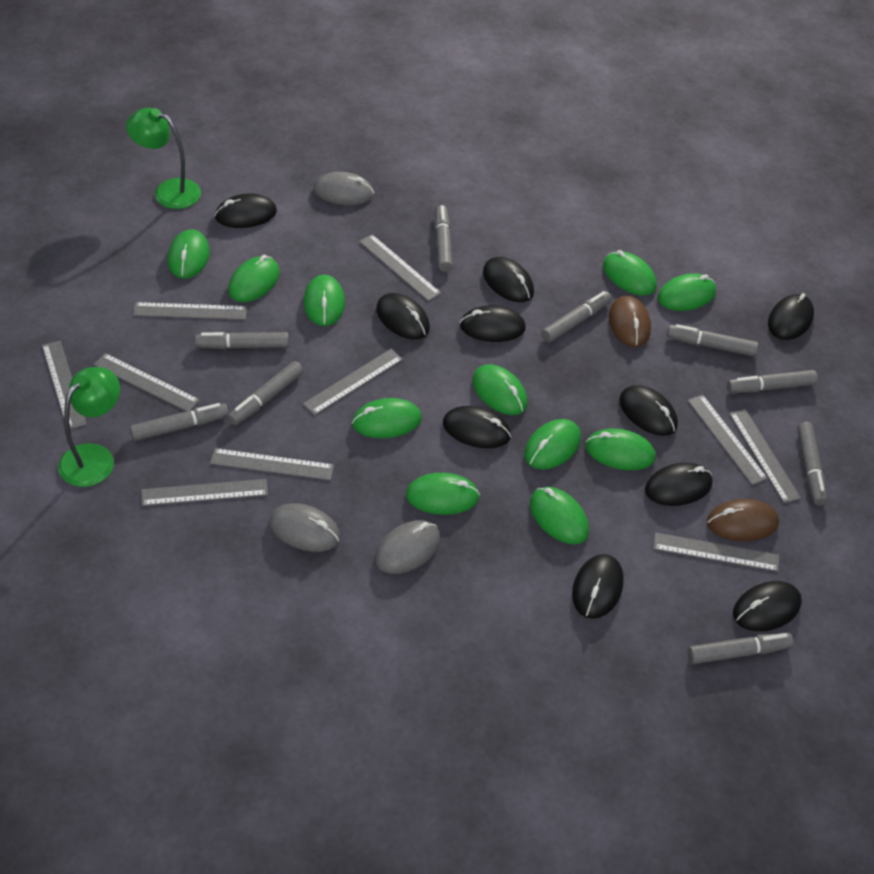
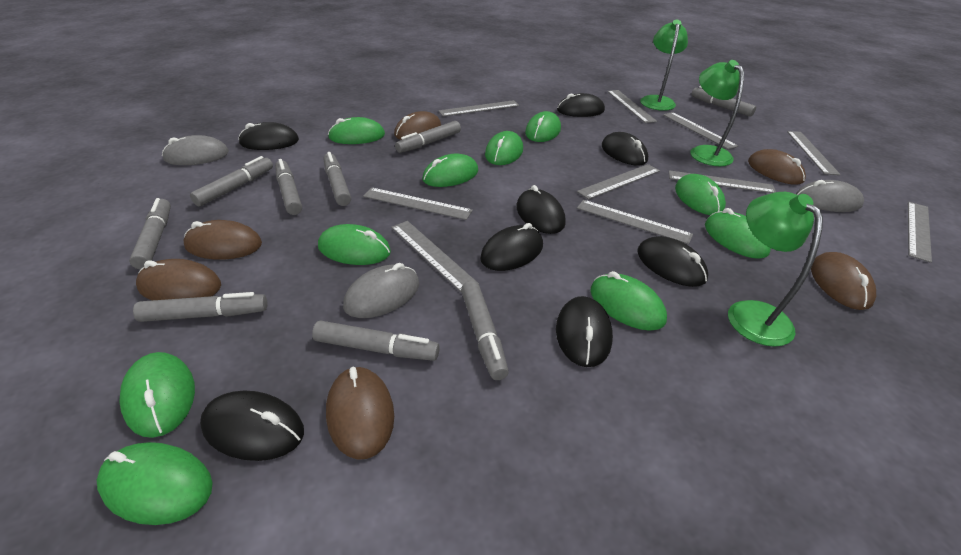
black mouse: [214,193,277,228] [376,293,430,340] [443,406,511,448] [460,305,526,342] [483,257,534,302] [572,554,624,619] [619,385,678,436] [645,463,713,506] [733,581,802,631] [768,293,814,340] = 10 -> [200,391,304,461] [238,122,299,150] [480,223,543,271] [516,185,566,234] [556,296,613,367] [557,93,605,117] [602,132,648,166] [637,236,708,287] = 8
brown mouse: [609,295,651,347] [707,499,779,541] = 2 -> [136,259,221,300] [183,220,262,260] [326,366,394,460] [394,111,441,140] [748,149,806,185] [811,252,876,310] = 6
green lamp: [58,367,120,487] [126,108,201,209] = 2 -> [640,20,688,111] [690,60,744,166] [728,192,823,347] = 3
green mouse: [168,229,210,279] [228,255,280,302] [303,275,345,326] [352,398,422,438] [406,473,480,515] [472,364,527,415] [524,419,581,469] [530,487,589,544] [585,429,656,470] [603,250,657,296] [658,273,716,311] = 11 -> [97,442,213,525] [119,352,195,438] [318,224,391,265] [328,117,385,144] [422,153,478,187] [485,131,523,165] [525,111,561,142] [590,271,667,331] [675,174,726,215] [705,208,771,259] = 10

